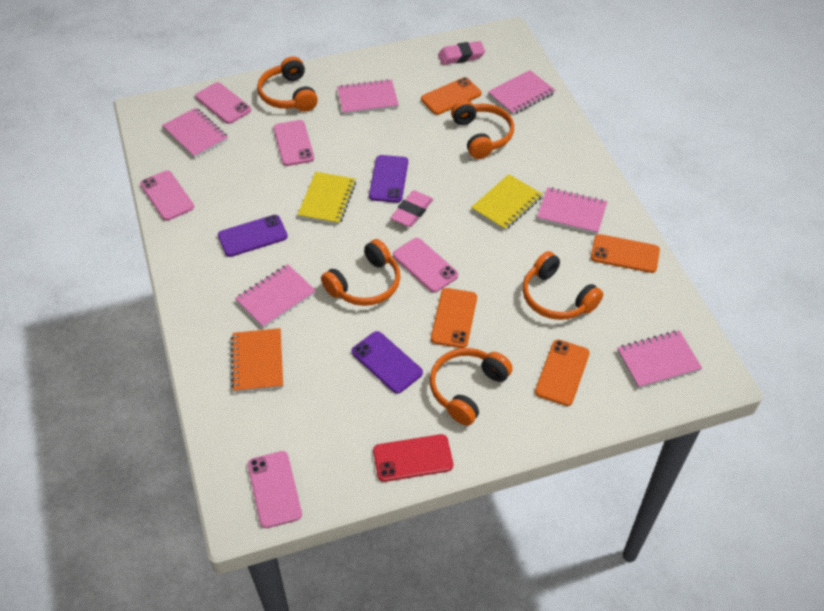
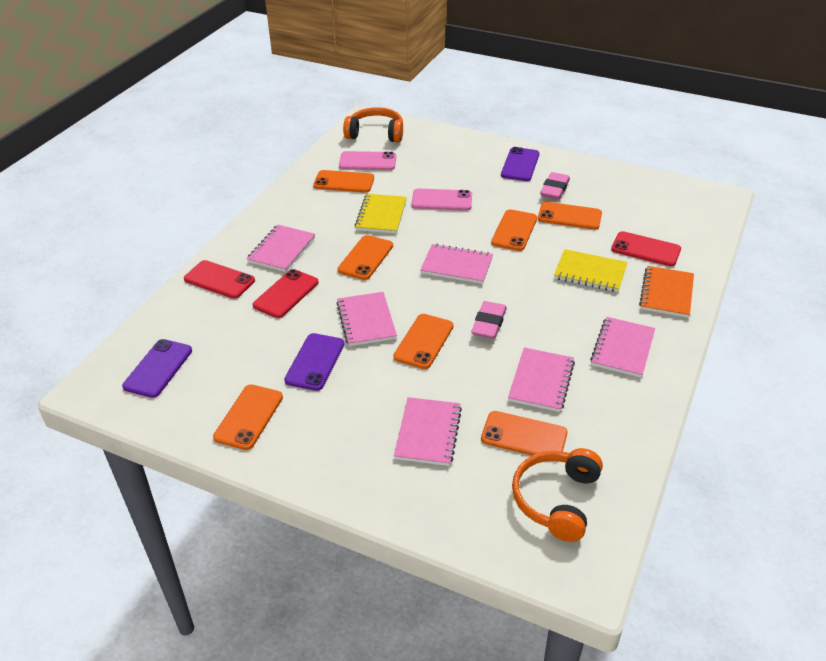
orange headphones: [257,56,318,112] [321,239,400,306] [430,348,513,426] [451,100,514,159] [522,251,603,320] = 5 -> [343,107,403,143] [512,448,603,542] = 2
orange phone: [421,77,482,115] [431,288,477,348] [535,340,590,406] [591,234,660,273] = 4 -> [213,384,283,450] [313,170,374,193] [337,235,393,280] [393,314,454,369] [481,411,568,456] [491,209,537,251] [538,202,602,230] = 7
pink phone: [140,170,194,221] [195,82,251,124] [248,451,302,528] [273,120,314,166] [393,238,458,293] = 5 -> [339,151,396,170] [412,188,472,211] = 2
red phone: [373,434,453,482] = 1 -> [184,260,255,299] [253,269,319,318] [611,231,681,266] = 3

